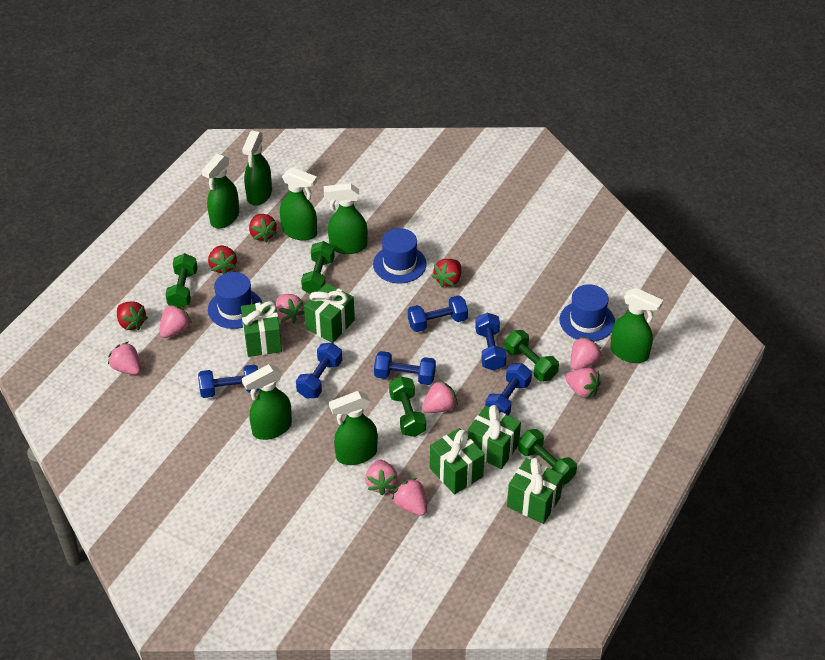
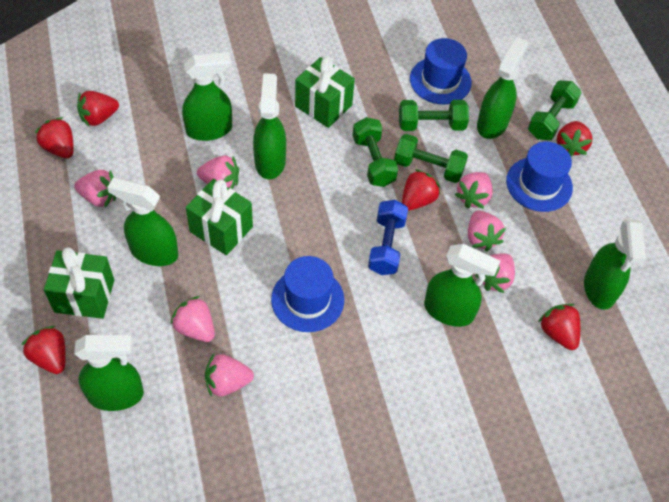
blue dumbbell: [198,365,260,398] [296,343,342,399] [374,351,436,385] [408,295,468,332] [475,313,507,371] [485,363,532,415] = 6 -> [368,200,408,275] = 1
green dumbbell: [165,253,198,308] [301,241,335,294] [389,376,426,437] [504,330,559,382] [518,429,577,485] = 5 -> [352,117,398,187] [394,134,468,183] [399,100,469,131] [528,81,582,140] = 4
green gift: [241,301,282,357] [304,283,355,343] [430,428,485,494] [467,405,521,469] [507,458,563,524] = 5 -> [44,247,114,319] [186,179,253,255] [295,56,355,128] = 3
pink strawberry: [108,341,141,375] [160,305,192,338] [275,294,304,323] [365,460,398,495] [392,478,427,516] [422,380,458,413] [565,368,601,399] [571,336,602,370] = 8 -> [74,170,116,207] [171,296,215,342] [197,155,239,189] [205,354,254,397] [455,172,493,209] [468,211,506,252] [475,253,515,293] = 7
red strawberry: [117,301,148,330] [208,246,237,274] [249,214,277,242] [432,259,461,287] = 4 -> [22,326,66,374] [35,117,73,159] [77,91,119,127] [402,169,441,211] [538,304,580,350] [557,121,593,157] = 6

